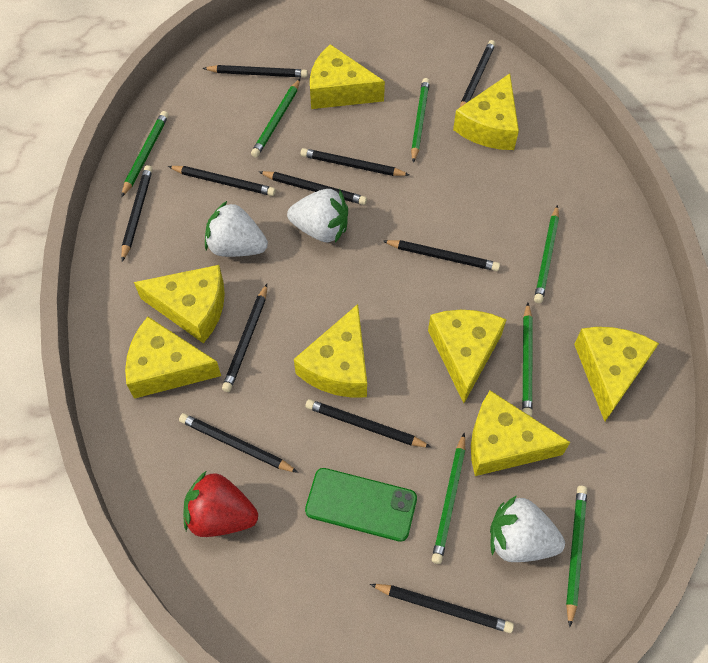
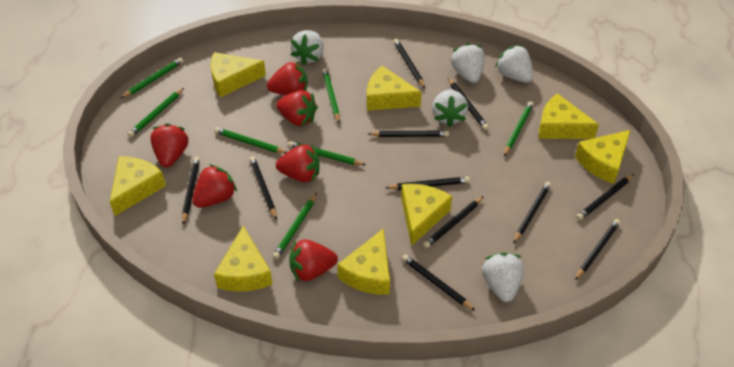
green phone: [305,468,417,542] = 1 -> none = 0
red strawberry: [183,471,258,537] = 1 -> [150,123,188,167] [193,164,237,208] [267,61,307,96] [276,90,318,126] [276,144,320,182] [289,239,338,282] = 6
white strawberry: [205,200,268,257] [287,189,348,243] [490,495,565,562] = 3 -> [291,30,324,65] [432,89,468,127] [451,43,485,83] [482,253,524,302] [495,45,533,83] = 5

